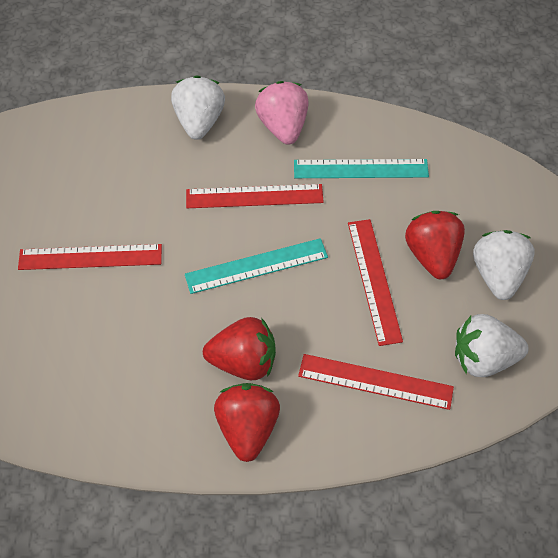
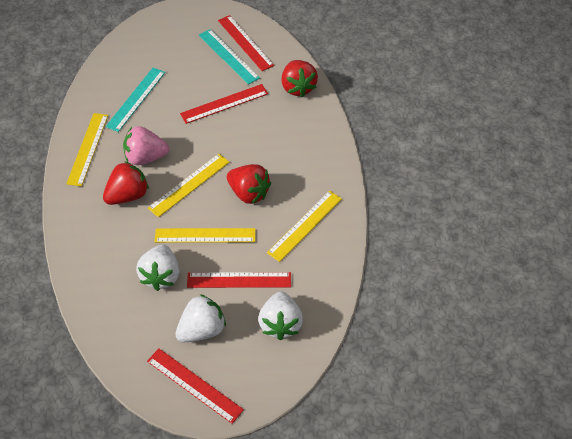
yellow ruler: none = 0 -> [66,113,108,187] [148,154,229,217] [155,228,256,243] [267,191,342,262] = 4

